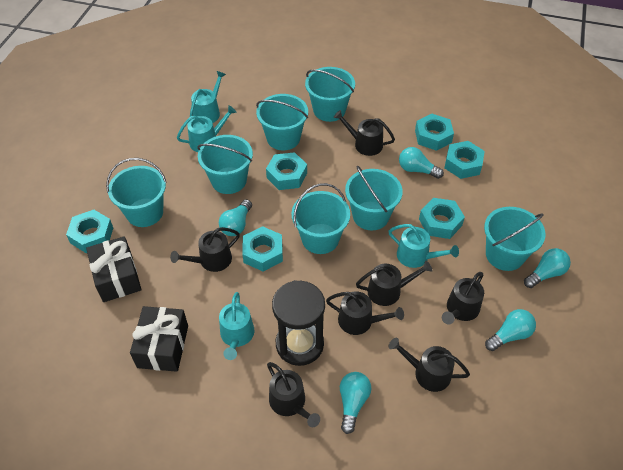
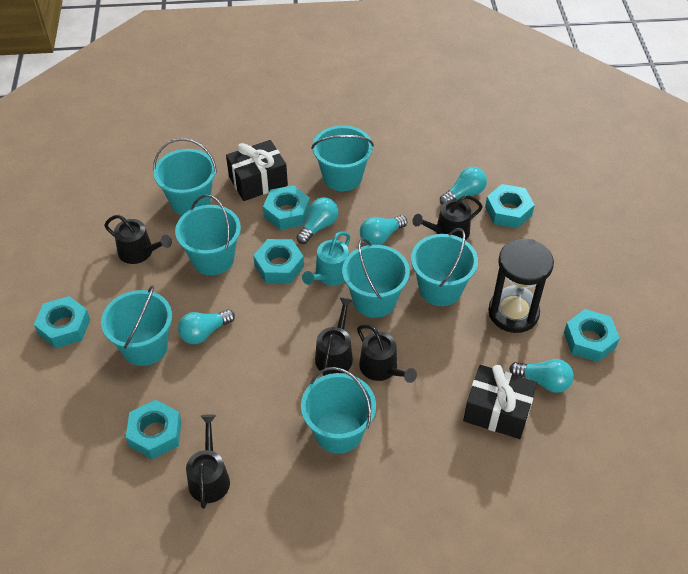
black watering can: [170,227,240,272] [267,362,320,427] [326,291,404,335] [334,110,395,156] [356,261,433,306] [389,338,470,392] [442,272,484,325] = 7 -> [104,215,172,264] [186,414,230,509] [315,297,353,376] [357,324,417,383] [412,195,483,240] = 5
turquoise watering can: [177,105,236,152] [190,71,226,123] [219,292,254,360] [388,224,459,268] = 4 -> [302,231,350,285] = 1

